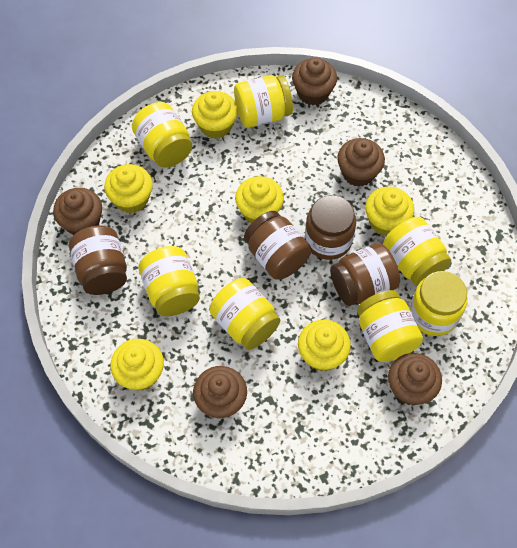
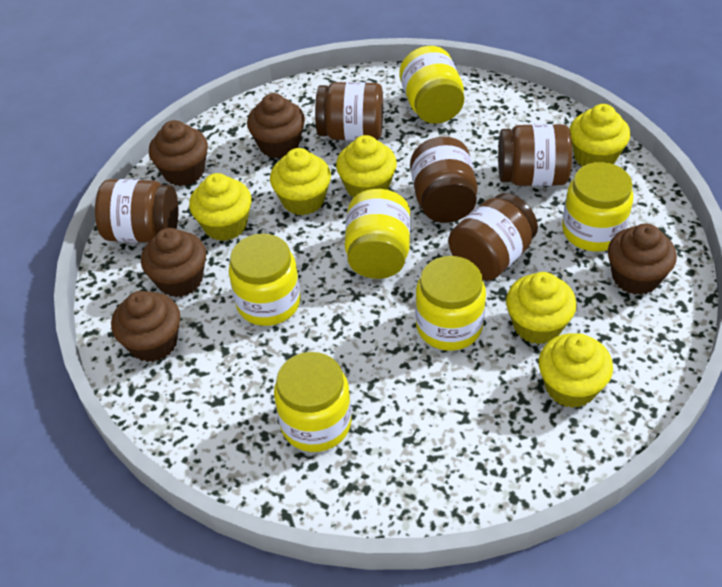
brown jar: [69,225,127,295] [244,211,311,280] [305,195,356,260] [330,243,400,306] = 4 -> [95,179,179,243] [315,82,383,141] [410,137,478,223] [449,193,538,281] [498,124,572,186] = 5
yellow jar: [132,102,192,168] [138,246,200,316] [209,278,280,350] [234,75,293,128] [357,290,423,362] [383,217,451,286] [409,271,467,336] = 7 -> [229,233,301,326] [274,352,352,452] [345,189,411,279] [399,46,464,124] [416,256,486,351] [562,162,633,252] = 6

